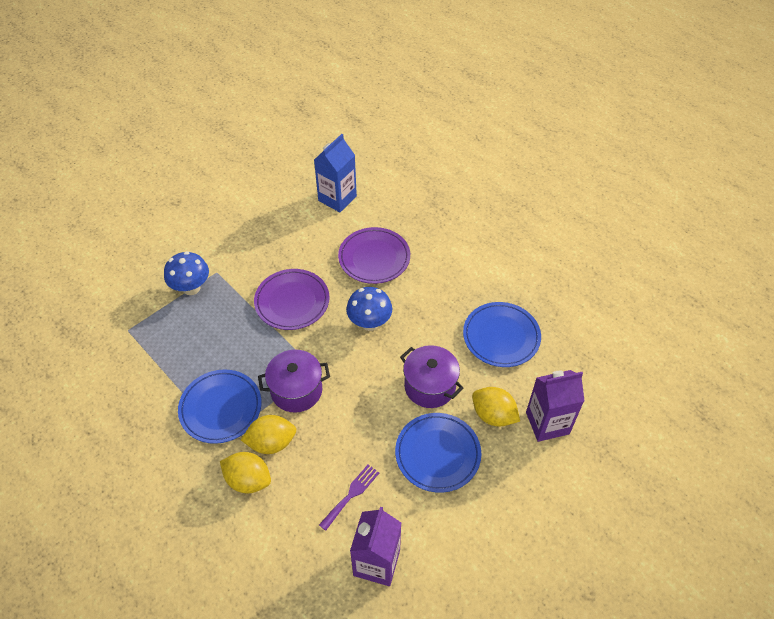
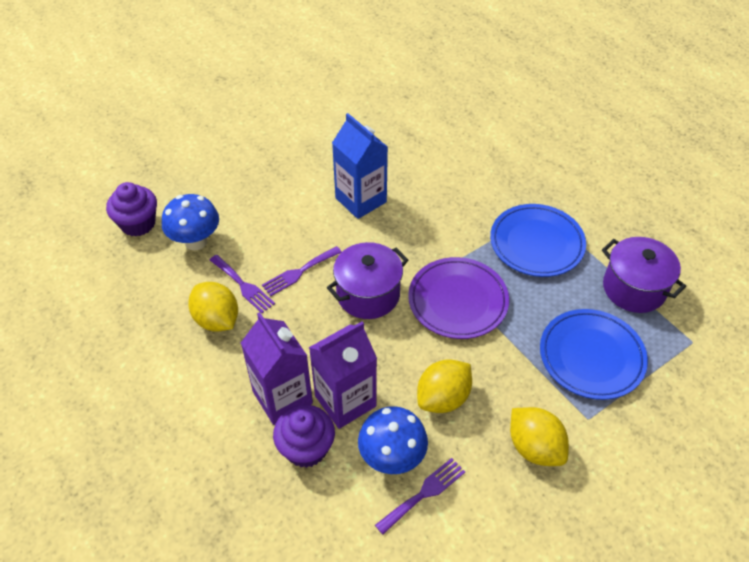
blue plate: [178,370,261,444] [395,413,481,493] [463,302,541,367] = 3 -> [490,204,586,277] [540,309,648,400] = 2
purple cupcake: none = 0 -> [106,182,157,237] [273,405,335,468] = 2
purple fork: [319,465,379,531] = 1 -> [210,255,275,313] [262,246,341,296] [375,458,465,535] = 3
purple plate: [254,269,330,330] [338,227,410,284] = 2 -> [408,257,509,339] = 1

